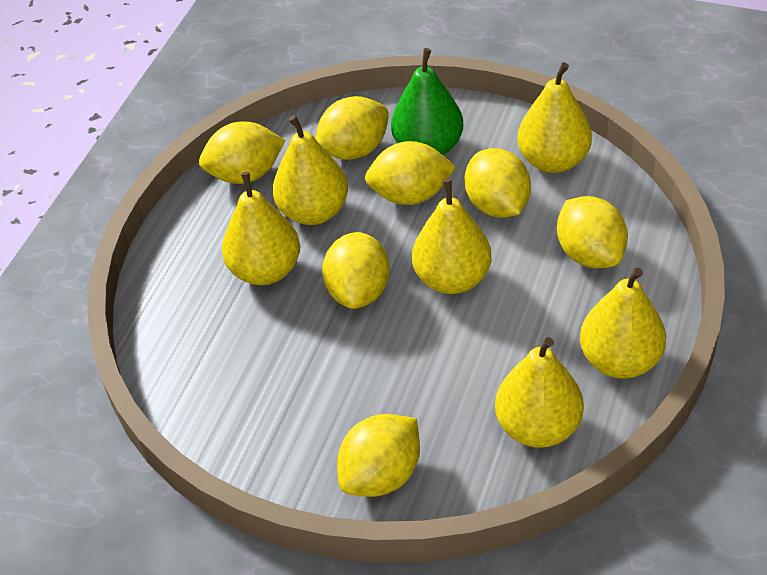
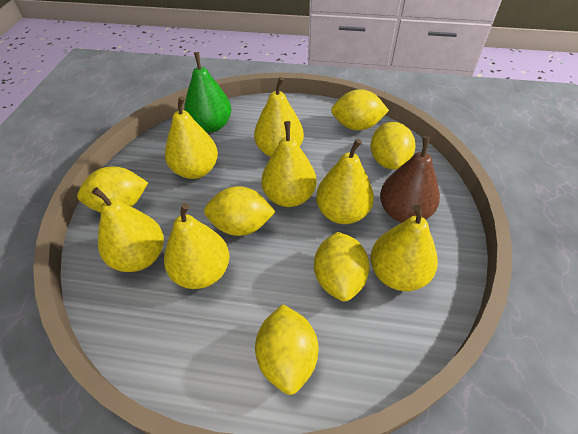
brown pear: none = 0 -> [380,136,440,223] = 1
yellow lemon: [199,121,285,184] [315,96,389,160] [322,232,390,309] [337,414,420,497] [365,141,456,205] [465,148,531,218] [557,196,628,268] = 7 -> [77,167,148,213] [204,186,276,236] [255,304,319,395] [314,232,370,301] [331,89,389,130] [371,122,415,169] = 6
yellow pear: [222,172,300,285] [273,115,348,225] [412,179,492,294] [495,337,584,448] [518,62,592,173] [580,268,666,379] = 6 -> [92,187,164,272] [164,203,230,289] [165,96,218,179] [254,77,304,157] [261,121,316,207] [316,139,374,224] [370,205,438,291] = 7

